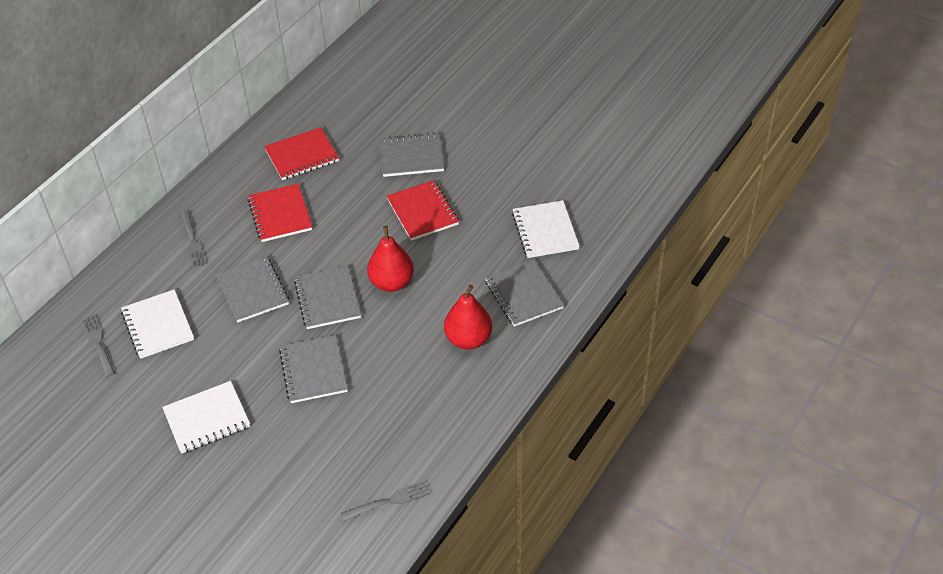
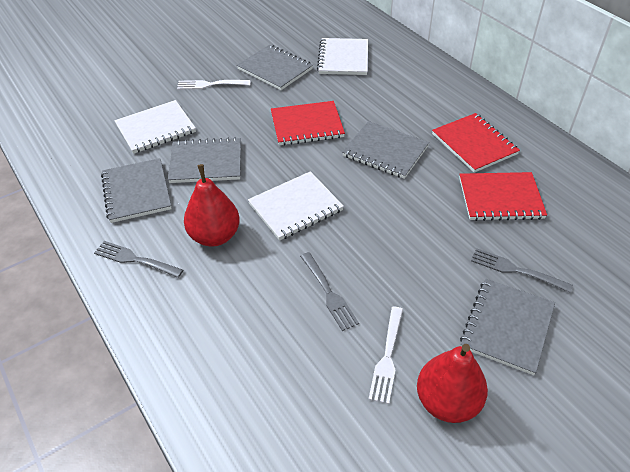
white fork: none = 0 -> [177,80,251,90] [368,307,403,404] = 2

